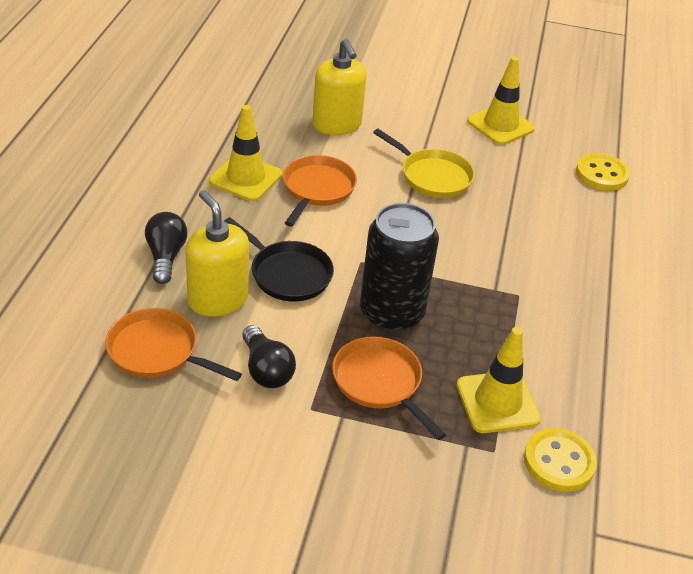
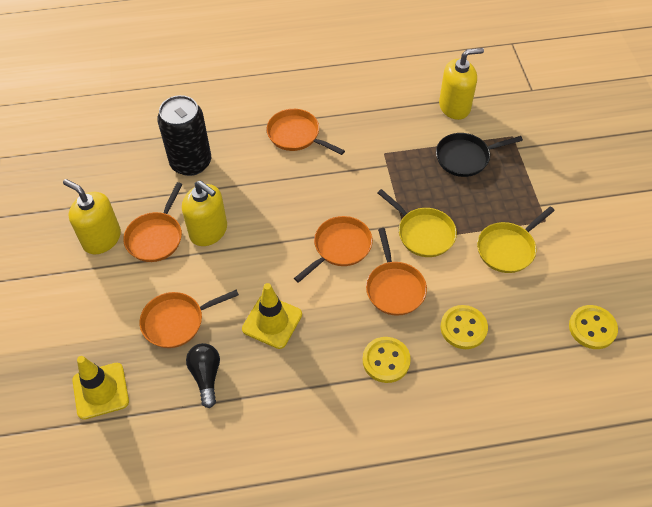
black light bulb: [145,212,187,284] [242,325,296,388] = 2 -> [186,343,220,408] = 1
orange pan: [105,308,242,381] [283,155,357,227] [332,336,446,440] = 3 -> [123,182,183,262] [139,289,239,348] [267,109,345,155] [294,216,373,283] [366,228,427,316] = 5
yellow button: [524,428,597,492] [576,153,630,191] = 2 -> [363,337,411,383] [441,305,488,349] [569,305,618,349] = 3
yellow pan: [373,129,475,198] = 1 -> [377,189,457,257] [477,206,555,273] = 2
yellow soap dispenser: [185,190,249,317] [312,39,367,135] = 2 -> [63,179,121,254] [182,181,227,246] [439,48,484,120] = 3
yellow traffic cone: [209,105,282,201] [456,327,541,433] [467,56,535,145] = 3 -> [72,356,129,420] [242,283,302,349] = 2

